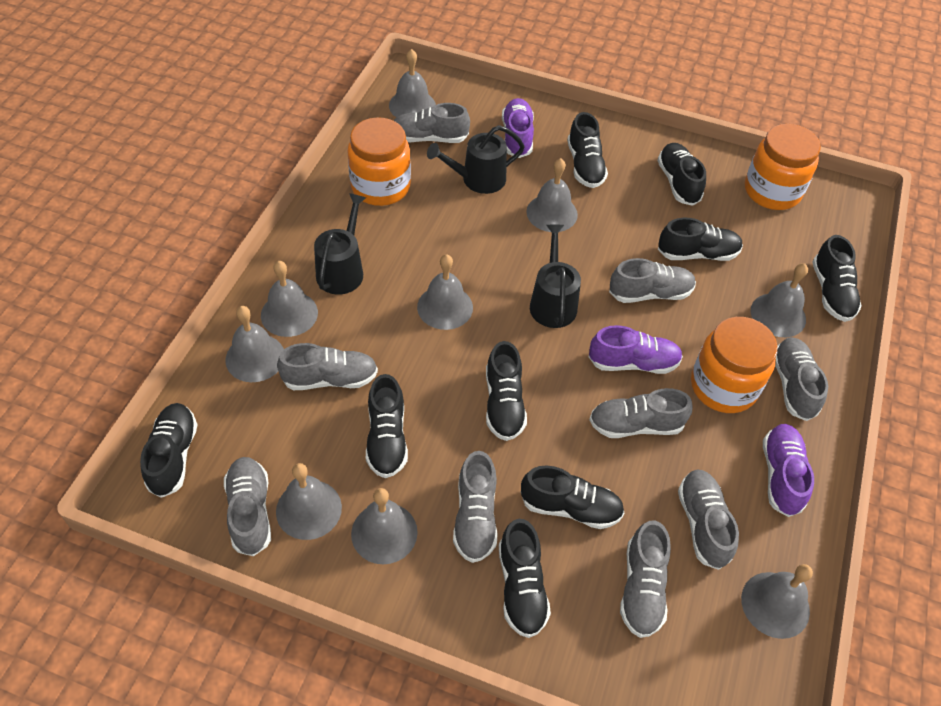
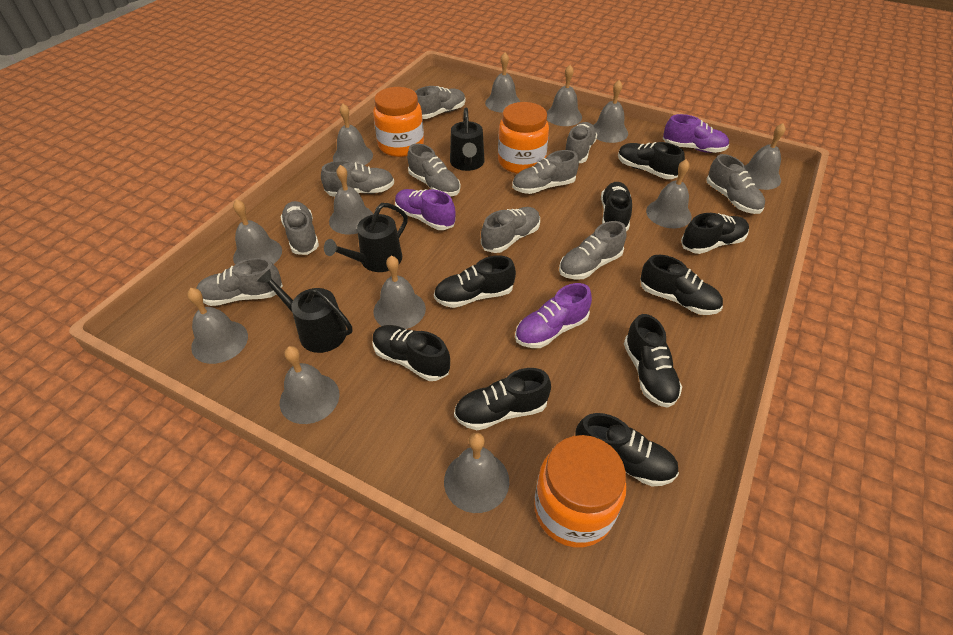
grey bell: [225,306,284,382] [261,261,318,337] [276,463,342,540] [351,488,418,564] [389,49,436,118] [417,254,473,330] [526,158,578,232] [741,564,813,639] [751,263,808,337] = 9 -> [187,288,248,364] [233,199,282,264] [280,346,340,424] [329,165,374,235] [333,103,373,165] [374,256,426,329] [444,433,509,513] [485,53,520,113] [547,65,582,126] [593,80,628,143] [646,159,692,228] [745,123,786,190] = 12
grey shoe: [224,457,271,556] [277,343,378,390] [393,103,470,143] [453,451,498,563] [589,388,692,438] [609,258,696,303] [620,520,671,638] [678,469,739,570] [775,337,828,421] = 9 -> [196,258,283,306] [280,201,319,255] [321,160,394,197] [407,144,460,196] [415,86,466,119] [481,207,540,253] [512,150,579,194] [559,221,627,280] [565,122,597,163] [706,154,765,214] = 10

